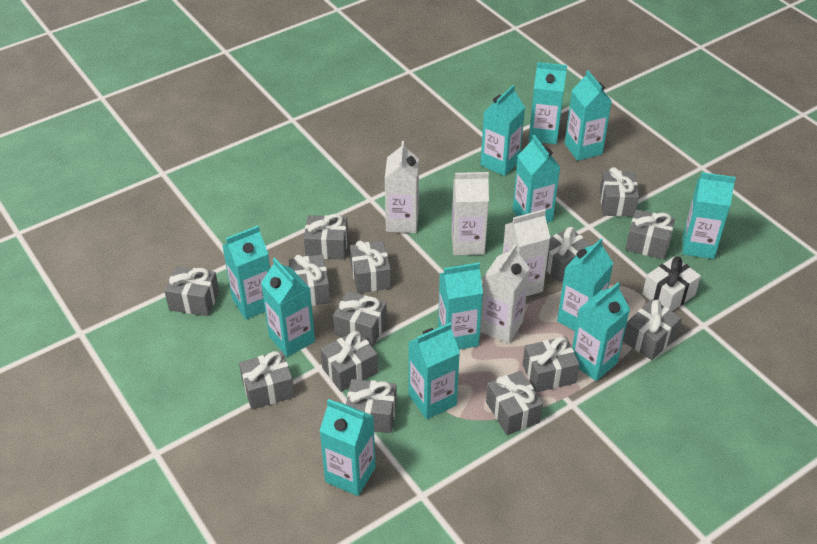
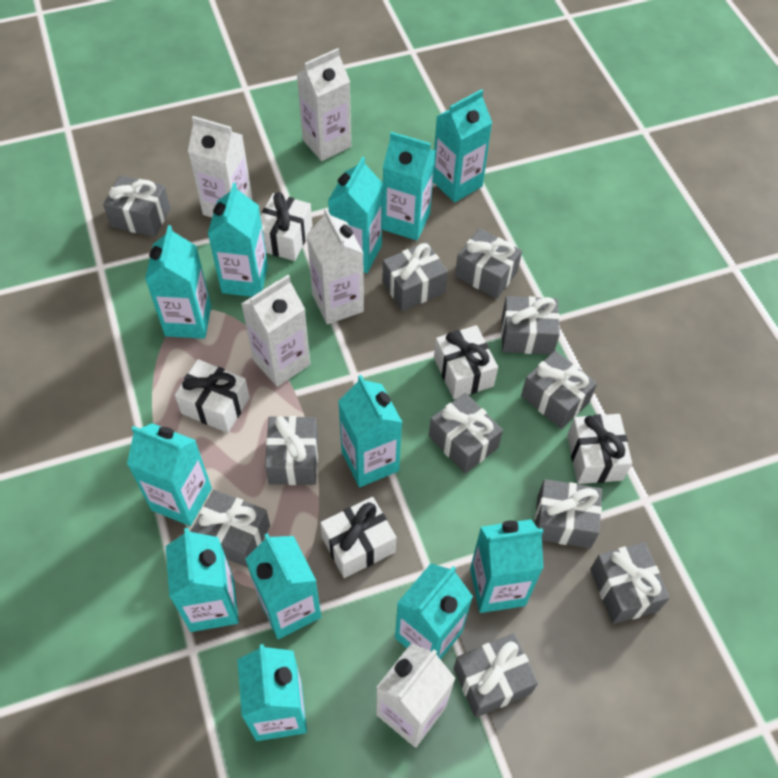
grey gift: [164,266,219,316] [239,351,295,409] [289,254,330,306] [304,214,348,260] [320,330,378,392] [333,291,387,347] [346,379,397,433] [350,241,391,293] [486,371,543,435] [522,337,580,392] [546,227,592,282] [600,167,639,217] [623,299,682,360] [625,209,675,260] = 14 -> [103,175,170,237] [191,490,270,568] [265,416,318,485] [383,242,448,311] [429,393,503,474] [454,633,538,718] [455,228,522,299] [501,296,560,355] [521,350,597,429] [535,479,602,548] [590,542,670,624] = 11
white carton: [385,141,419,233] [451,172,489,255] [480,244,530,344] [503,209,550,296] = 4 -> [188,116,252,218] [241,275,310,387] [297,48,351,161] [307,208,364,324] [376,643,456,748] = 5
white gift: [642,256,701,311] = 1 -> [175,359,250,433] [260,192,313,261] [320,497,396,578] [434,325,498,399] [567,414,632,484] = 5

